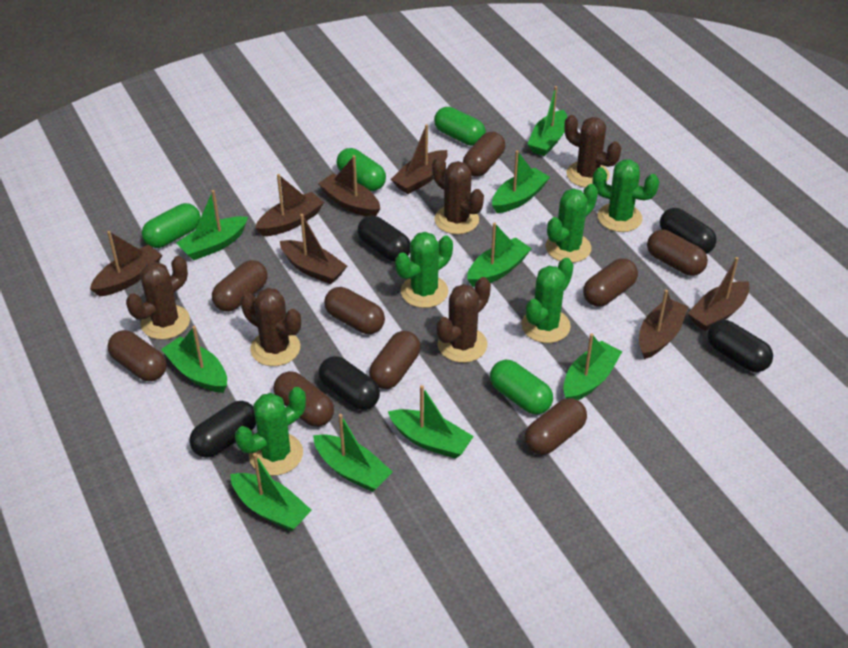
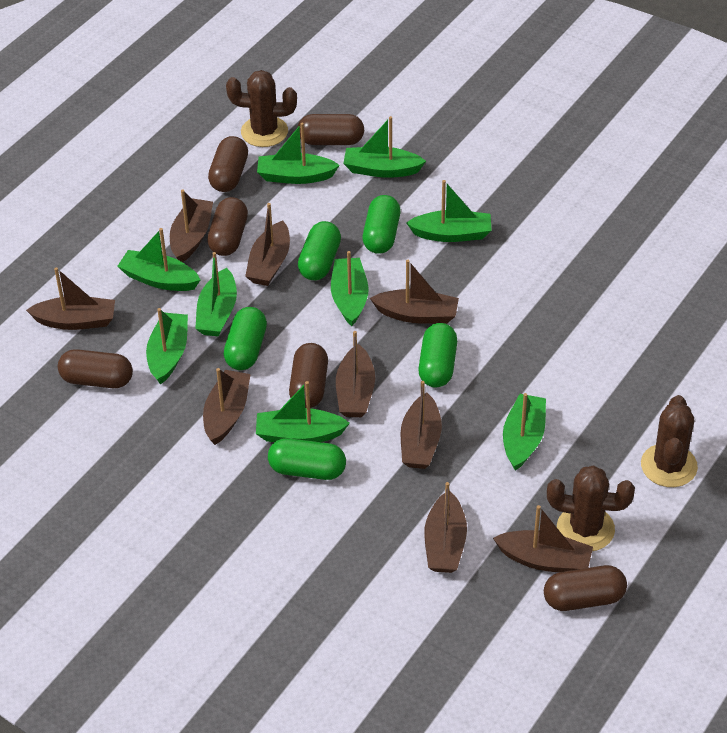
black capsule: [189,401,256,458] [319,356,380,410] [357,216,411,262] [660,208,717,254] [707,320,773,372] = 5 -> none = 0
brown boat: [90,231,162,296] [255,174,324,236] [280,214,347,284] [318,155,380,217] [391,124,448,194] [639,289,688,359] [688,257,750,331] = 7 -> [26,267,115,330] [170,190,213,262] [203,368,251,445] [245,203,290,286] [336,331,375,417] [370,260,459,324] [401,381,442,469] [424,482,467,573] [493,505,593,573] = 9
brown cactus: [126,256,190,340] [241,288,301,366] [432,157,484,234] [436,277,491,363] [564,115,621,187] = 5 -> [226,70,297,147] [547,465,635,551] [641,395,698,487] = 3
brown capsule: [107,330,167,381] [212,260,268,312] [274,371,334,427] [324,287,385,334] [369,331,421,389] [463,132,505,177] [525,398,587,455] [583,258,638,307] [647,230,708,276] = 9 -> [58,349,133,388] [207,197,248,256] [208,136,248,192] [289,343,328,408] [298,114,364,145] [544,565,627,611] = 6
green cactus: [235,387,306,475] [395,232,453,308] [521,258,574,343] [545,184,598,263] [593,159,660,232] = 5 -> none = 0
green capsule: [142,203,201,248] [337,148,386,191] [434,107,486,146] [490,360,553,415] = 4 -> [224,307,267,370] [268,438,346,480] [298,221,341,280] [363,195,401,254] [418,323,457,388] = 5

